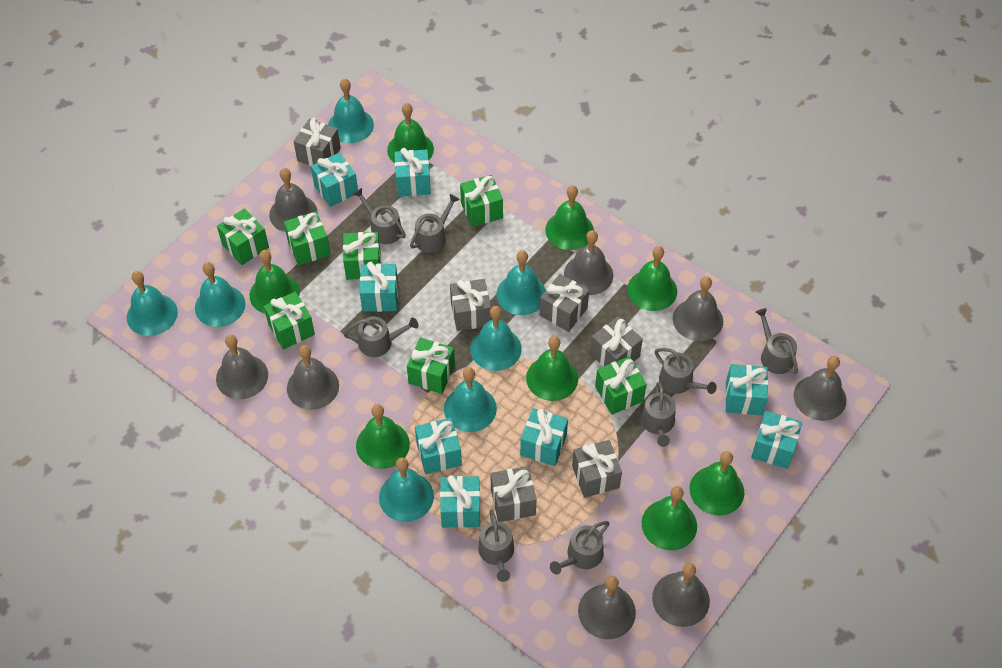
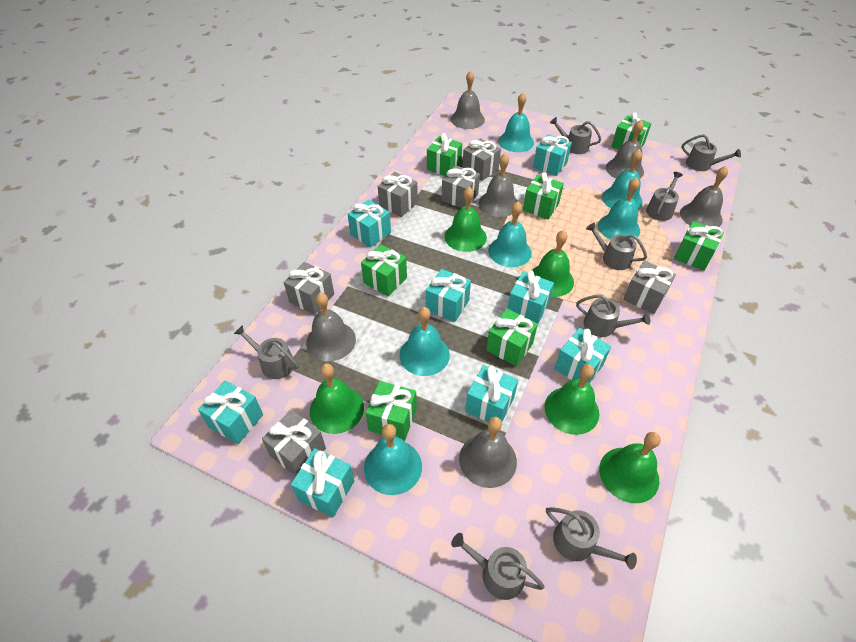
green bell: [250,250,300,314] [356,404,410,469] [387,103,434,163] [526,336,578,401] [545,185,594,250] [627,246,677,311] [642,486,697,550] [690,451,744,515] = 8 -> [310,363,364,434] [444,187,487,252] [532,230,574,297] [544,364,599,435] [599,432,661,503] = 5
grey bell: [216,334,268,399] [269,168,318,232] [287,345,339,410] [564,230,613,295] [578,576,636,639] [652,563,710,627] [673,276,723,341] [794,356,847,421] = 8 -> [306,292,356,361] [451,71,485,129] [459,417,517,488] [479,153,518,217] [606,120,644,178] [680,166,728,227] = 6
turquoise bell: [127,271,178,336] [195,262,245,327] [328,78,374,143] [379,457,434,522] [444,367,497,432] [470,306,522,371] [496,250,546,315] = 7 -> [364,424,422,495] [399,307,450,376] [488,201,532,267] [498,93,534,152] [598,177,640,240] [602,149,643,209] = 6

